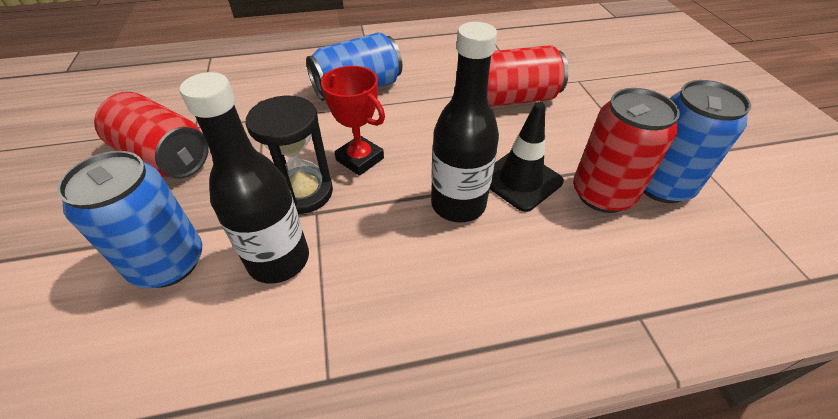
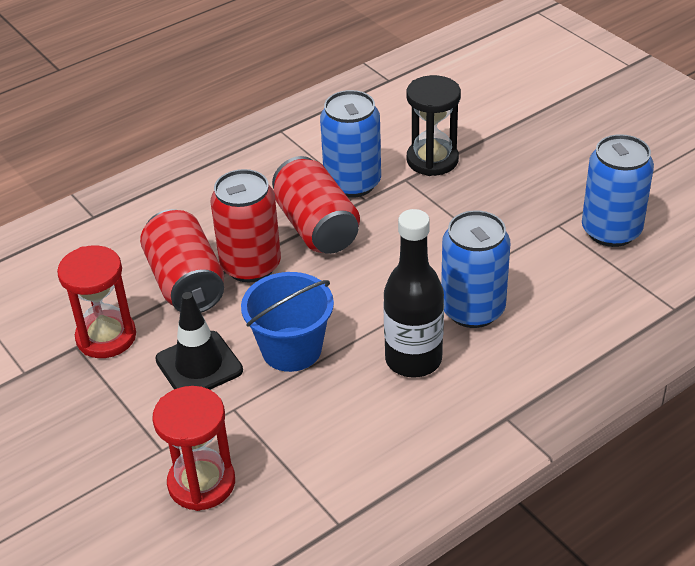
black bottle: [180,72,309,284] [431,22,499,223] = 2 -> [383,209,444,378] = 1
blue bucket: none = 0 -> [241,272,334,372] = 1
red hourglass: none = 0 -> [57,245,136,358] [153,386,235,511] = 2
red trophy: [321,66,385,176] = 1 -> none = 0

